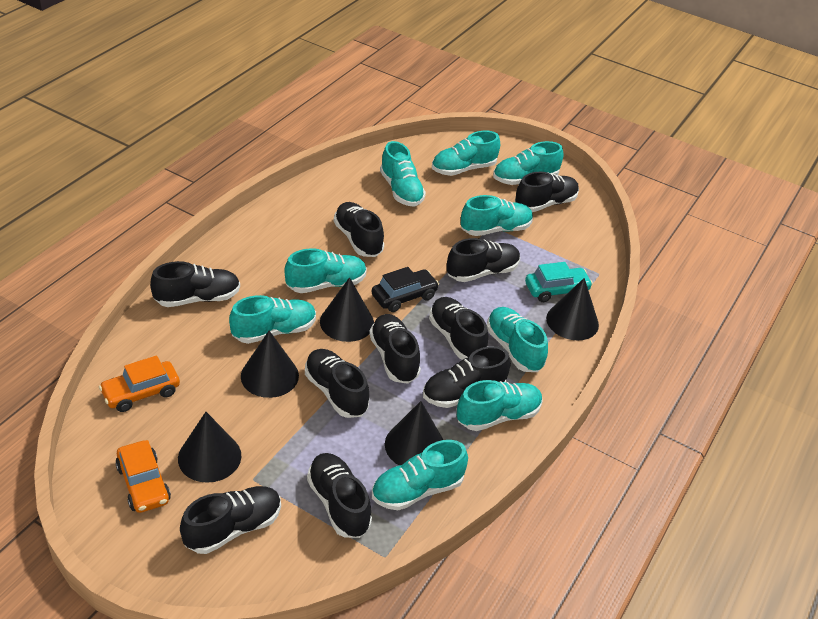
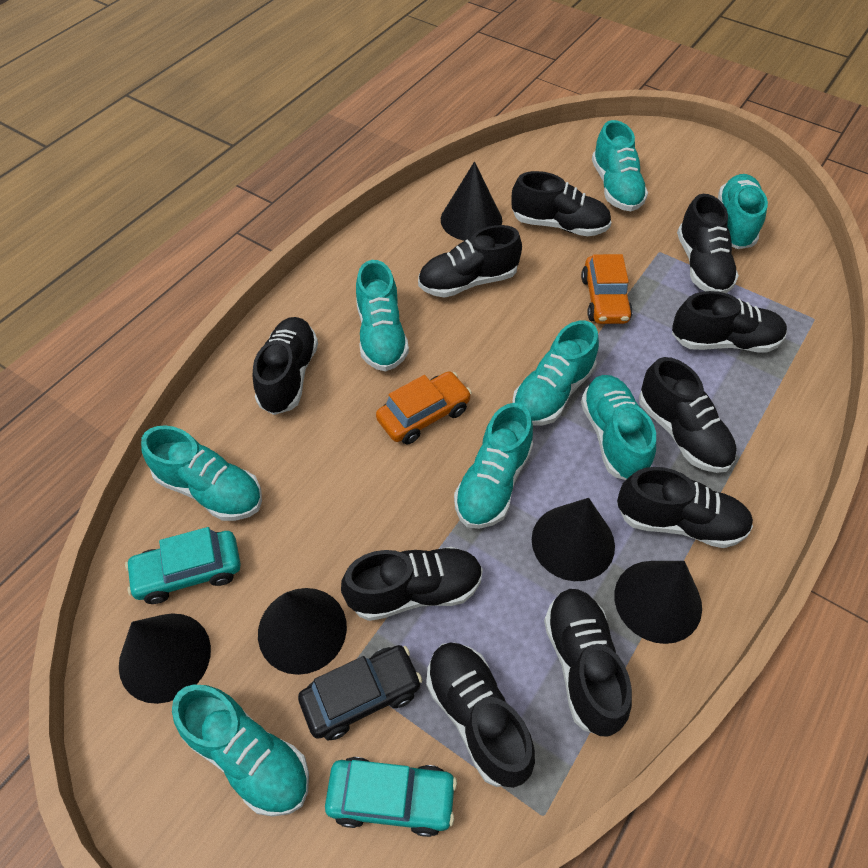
turquoise car: [525,262,593,302] = 1 -> [125,527,241,604] [325,757,457,837] = 2
turquoise shoe: [229,295,316,344] [284,248,367,293] [372,440,468,510] [380,141,426,207] [432,131,500,176] [457,380,543,431] [461,195,533,236] [487,307,548,372] [493,141,563,185] = 9 -> [141,425,262,521] [172,685,309,817] [356,260,409,371] [454,403,533,529] [512,321,599,426] [581,375,656,480] [592,120,648,211] [718,174,768,249] = 8

